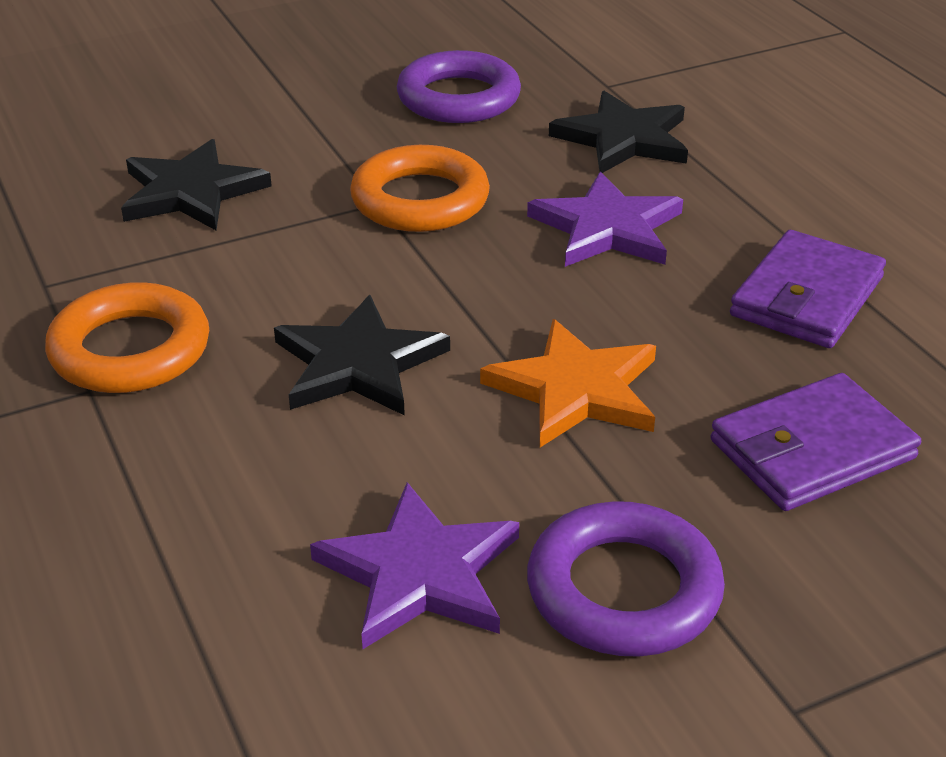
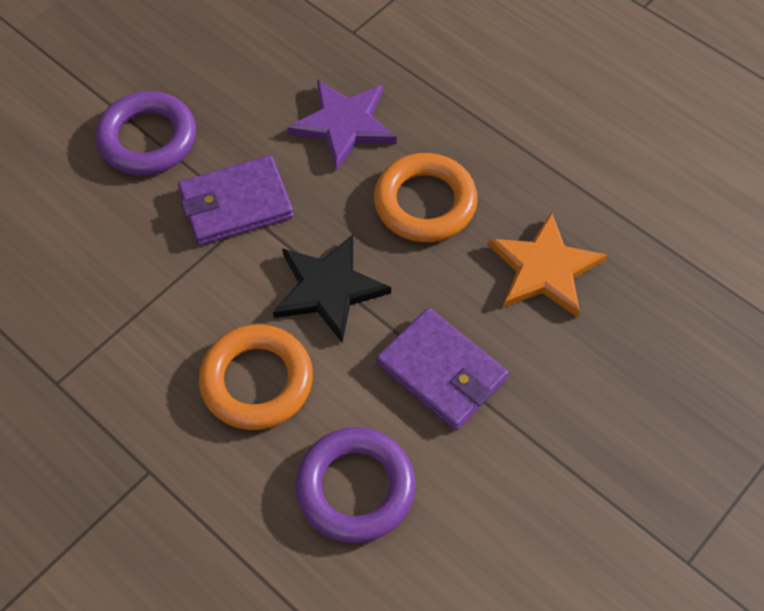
black star: [121,139,272,230] [274,295,450,416] [549,91,688,173] = 3 -> [273,234,391,343] = 1
purple star: [310,482,519,649] [527,172,683,267] = 2 -> [287,80,397,170] = 1

